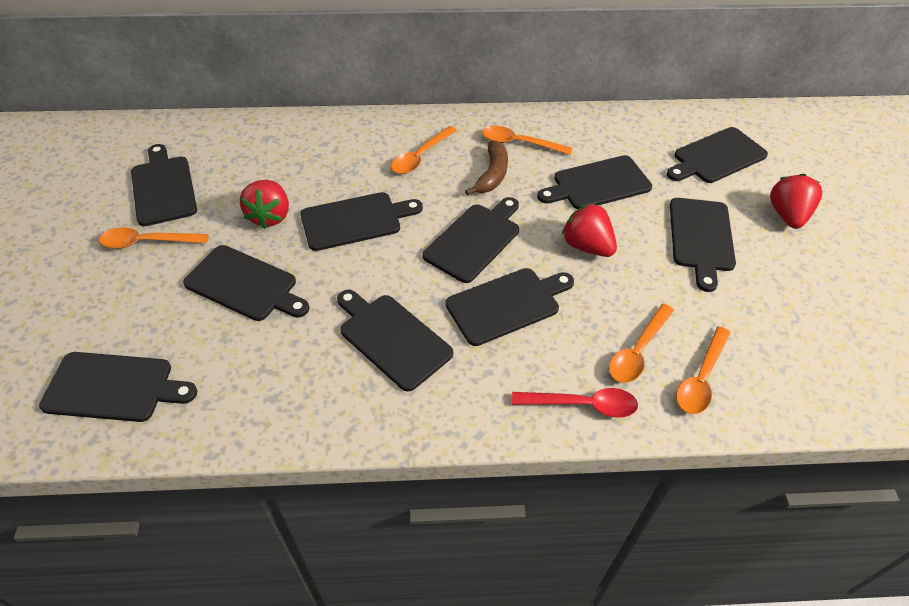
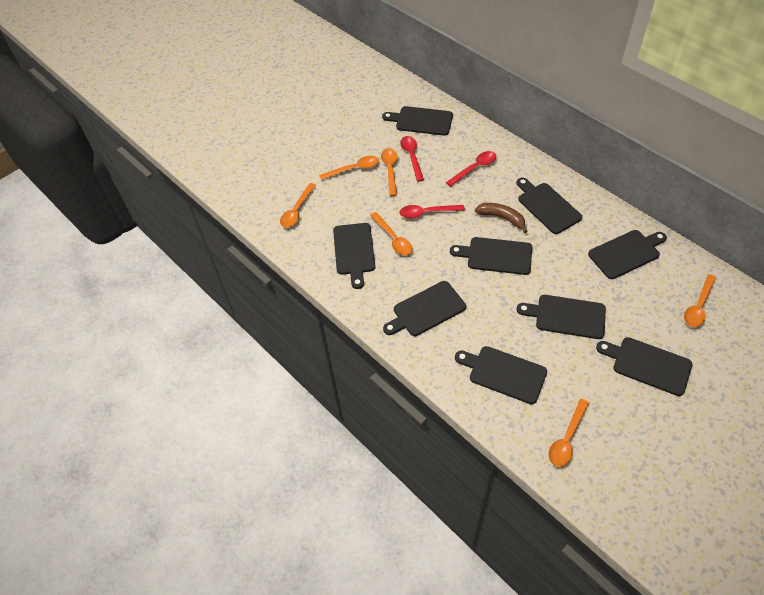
black cutting board: [39,352,197,422] [131,144,197,226] [183,245,309,321] [300,192,423,251] [337,289,453,392] [423,197,519,283] [446,268,574,346] [537,155,652,209] [667,127,768,183] [670,198,736,292] = 10 -> [333,223,375,289] [382,106,453,136] [383,281,466,336] [450,237,532,275] [455,346,547,404] [517,178,582,234] [517,295,606,339] [588,230,667,279] [596,337,692,396] = 9
orange spoon: [99,227,209,249] [391,126,457,174] [482,126,572,155] [609,304,674,383] [676,326,731,414] = 5 -> [280,183,316,228] [319,156,379,180] [370,212,412,255] [381,148,397,196] [549,399,589,467] [684,274,716,327] = 6
red spoon: [512,388,638,418] = 1 -> [400,136,424,182] [400,205,465,219] [446,151,496,187] = 3
red strawberry: [240,180,289,229] [562,203,617,257] [770,174,822,229] = 3 -> none = 0

